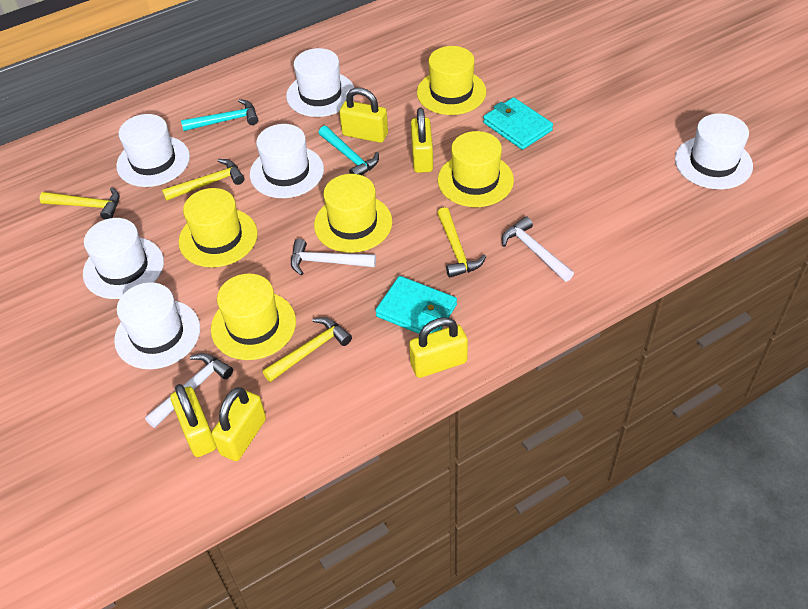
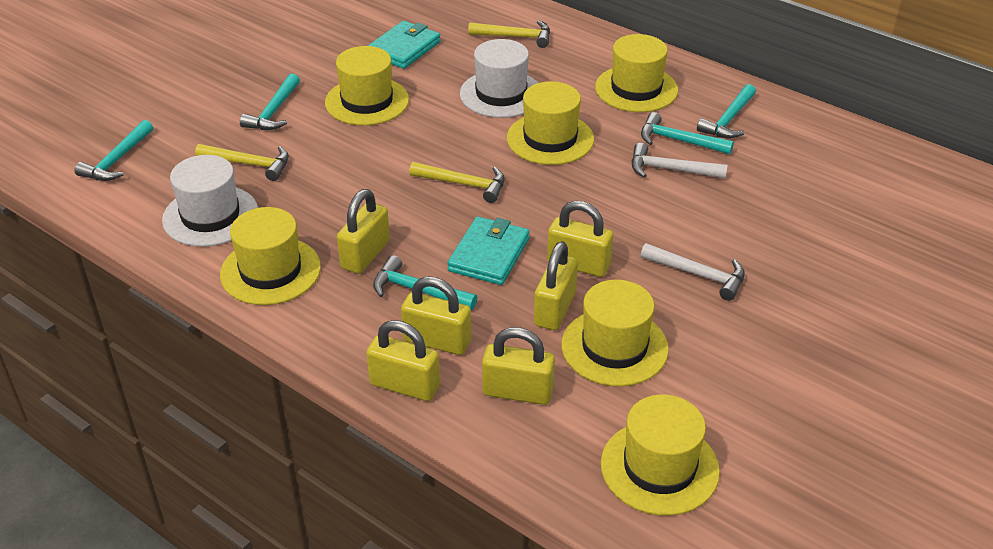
turquoise hammer: [181,99,258,131] [319,126,379,175] = 2 -> [75,120,153,181] [240,73,300,130] [373,255,477,310] [641,112,734,154] [697,84,756,138] = 5
white hammer: [145,353,233,428] [291,239,376,275] [502,217,574,282] = 3 -> [632,143,728,178] [641,243,745,301] = 2
white hat: [83,218,164,299] [114,282,200,369] [116,114,190,187] [250,124,324,198] [286,48,355,117] [675,113,753,189] = 6 -> [162,155,258,247] [460,39,538,118] = 2
yellow hammer: [40,187,120,219] [162,159,244,201] [262,317,352,382] [437,207,486,278] = 4 -> [195,144,289,181] [409,162,505,203] [468,20,550,48] = 3
yellow hat: [178,188,258,267] [211,273,296,360] [314,174,392,253] [417,46,486,115] [438,131,514,207] = 5 -> [220,207,321,305] [325,46,409,126] [507,81,594,165] [561,280,669,387] [595,34,678,112] [601,394,720,516] = 6
yellow padlock: [170,384,216,457] [212,387,266,461] [339,88,388,143] [409,317,468,378] [411,108,433,173] = 5 -> [337,189,390,274] [366,320,440,401] [401,276,471,355] [482,327,555,405] [534,241,578,330] [547,201,613,277] = 6

